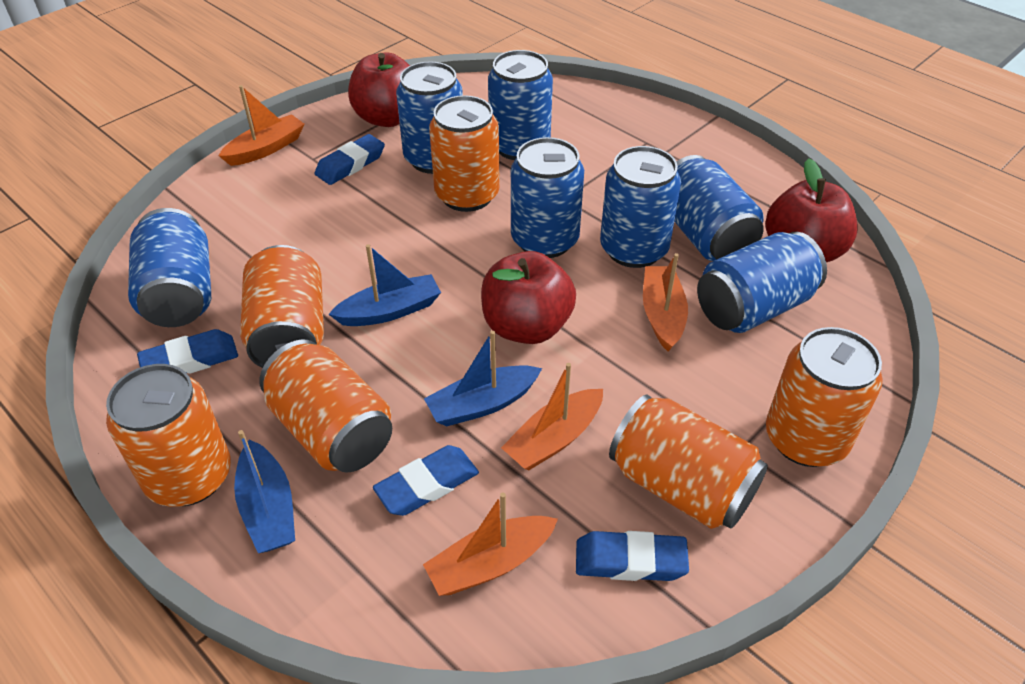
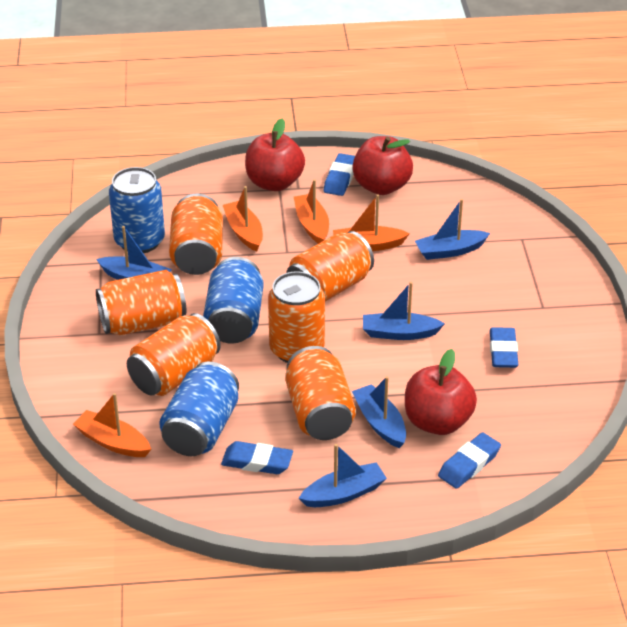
blue boat: [234,430,295,553] [329,244,441,326] [424,331,542,426] = 3 -> [96,226,172,280] [298,444,387,507] [352,376,406,448] [363,282,445,340] [415,199,490,260] = 5
blue can: [128,208,211,327] [396,61,463,174] [488,50,553,160] [511,137,584,258] [600,146,681,268] [674,155,764,261] [697,232,827,333] = 7 -> [109,167,165,253] [159,362,239,456] [203,257,264,344] = 3

